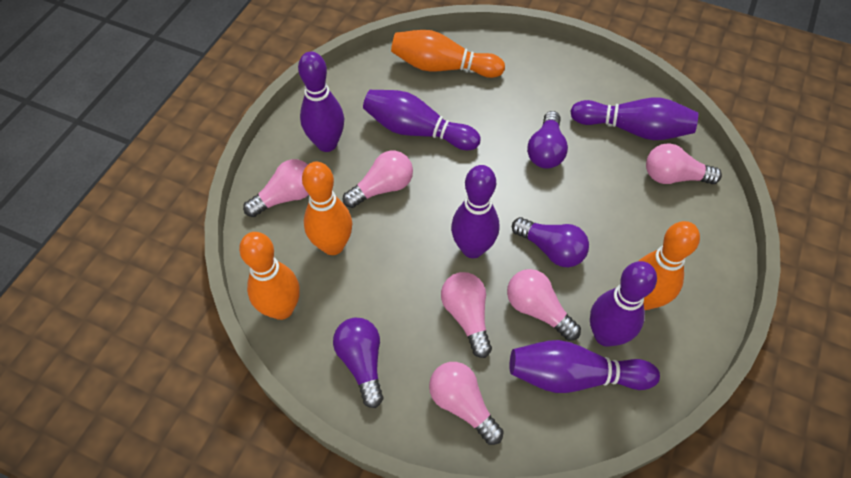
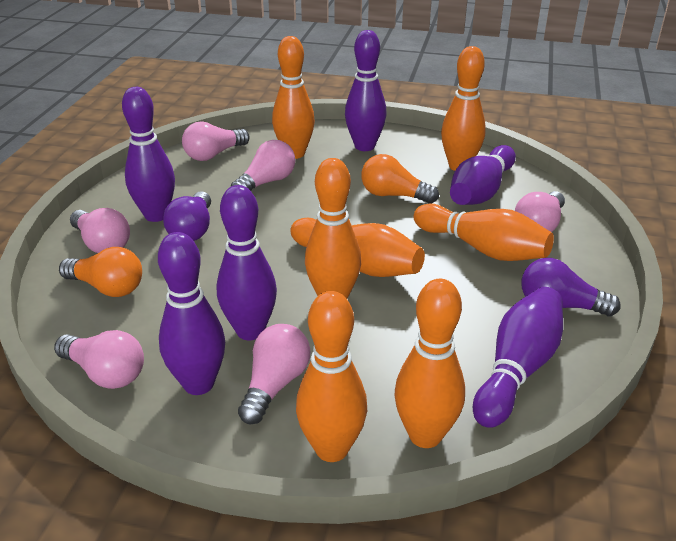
orange bowling pin: [239,232,300,320] [302,162,352,255] [391,30,505,78] [639,221,700,310] = 4 -> [272,36,315,159] [290,218,425,277] [296,291,367,462] [305,158,361,299] [395,279,465,448] [414,204,554,261] [441,46,486,171] = 7
orange light bulb: none = 0 -> [59,247,142,297] [361,154,439,204] = 2
purple light bulb: [333,318,384,408] [512,217,589,267] [527,111,568,169] = 3 -> [163,191,211,241] [521,258,621,316] = 2

